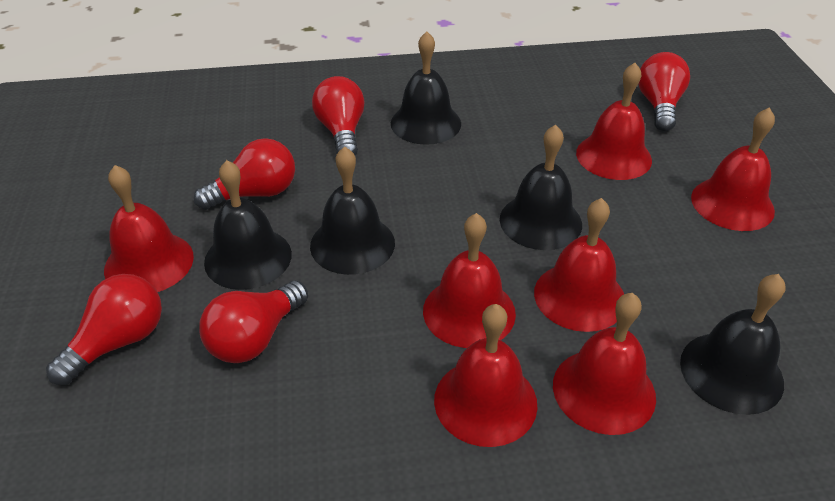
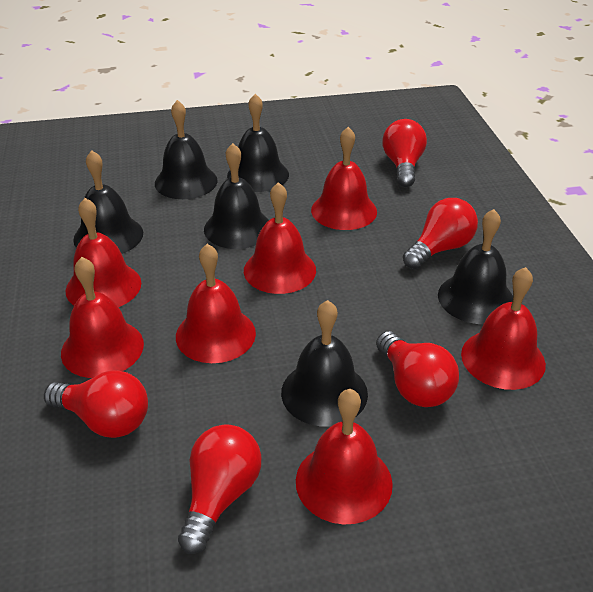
black bell: [204,160,292,290] [310,146,395,275] [391,31,461,145] [500,125,582,250] [680,274,786,415] = 5 -> [73,150,143,254] [155,100,218,199] [204,143,269,249] [227,94,289,192] [281,300,368,427] [438,209,513,324] = 6

